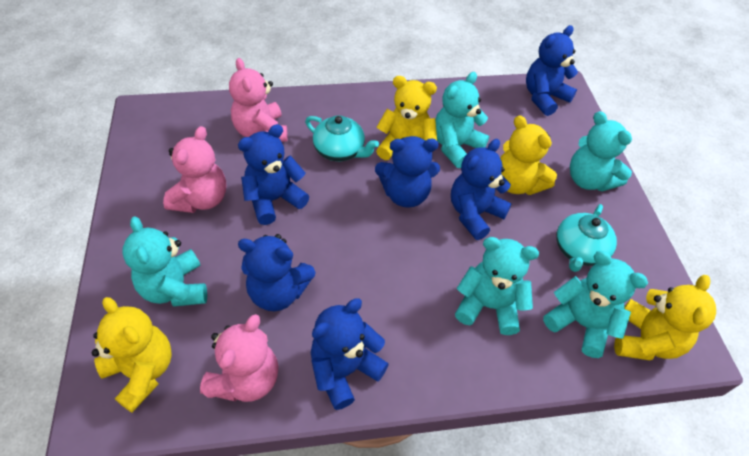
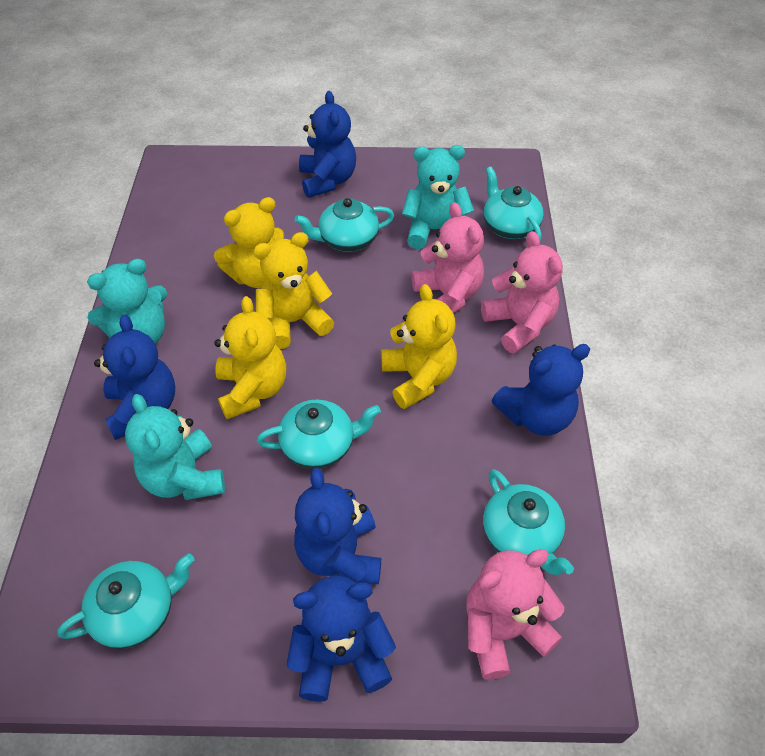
blue teddy bear: [238,124,309,225] [238,234,316,311] [311,299,389,410] [375,136,440,208] [451,139,512,240] [526,25,578,116] = 6 -> [94,314,175,440] [287,576,396,702] [294,468,381,584] [299,91,356,198] [492,344,590,436] = 5
turquoise teapot: [305,115,379,161] [556,204,617,272] = 2 -> [57,553,195,649] [257,399,381,469] [295,198,394,252] [483,166,544,240] [483,469,574,575] = 5
turquoise teddy bear: [123,217,207,307] [435,72,489,168] [455,237,539,335] [543,251,648,358] [570,111,632,191] = 5 -> [87,259,167,344] [125,394,225,500] [402,145,474,249] = 3

